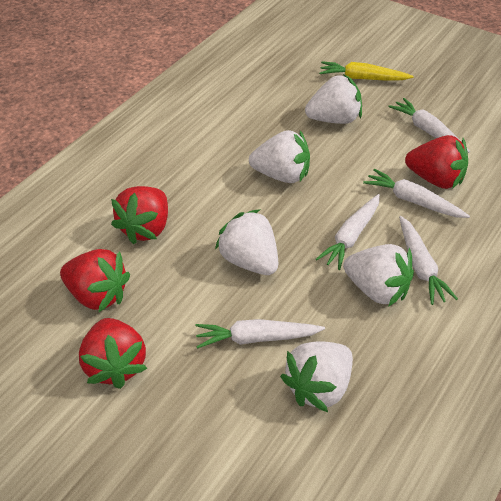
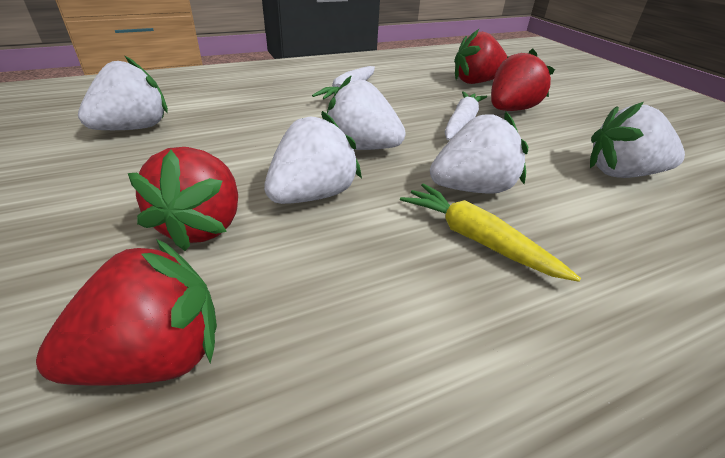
white carrot: [196,319,325,349] [316,194,380,270] [363,169,470,218] [388,98,470,153] [399,216,458,305] = 5 -> [312,66,375,99] [445,91,487,140] = 2

